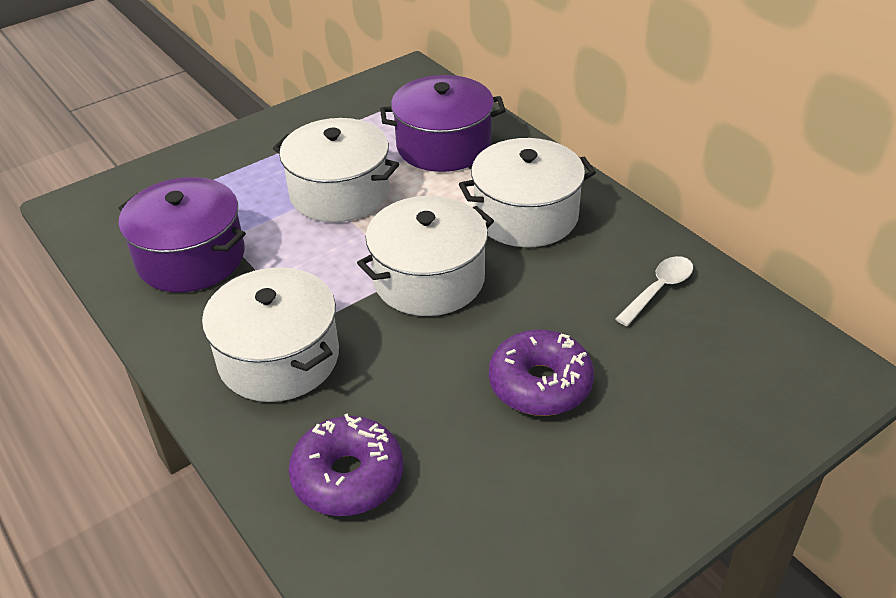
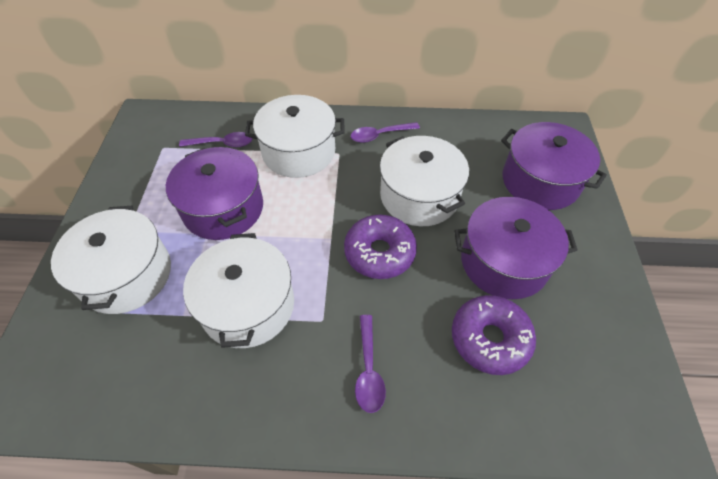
purple pot: [118,177,246,292] [380,75,506,172] = 2 -> [166,147,263,240] [454,197,577,299] [501,122,607,210] = 3
purple spoon: none = 0 -> [179,132,252,147] [351,122,420,143] [355,315,386,413] = 3
white spoon: [615,256,693,326] = 1 -> none = 0

